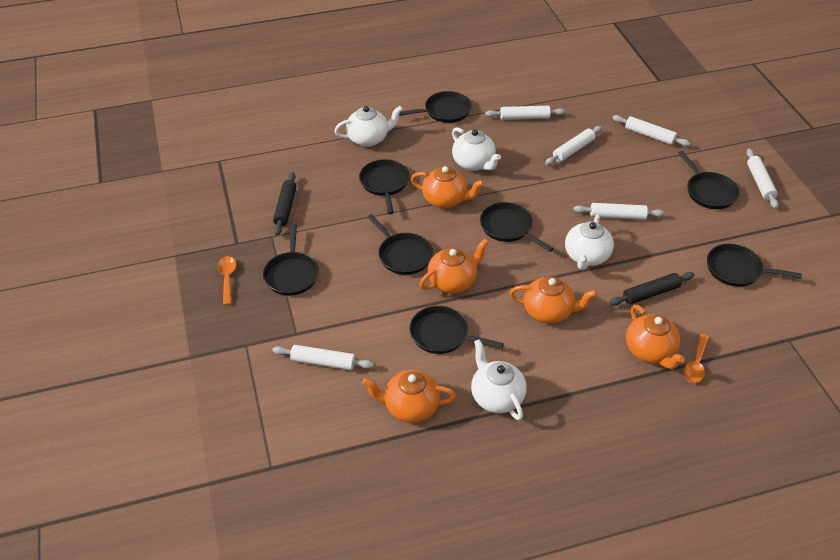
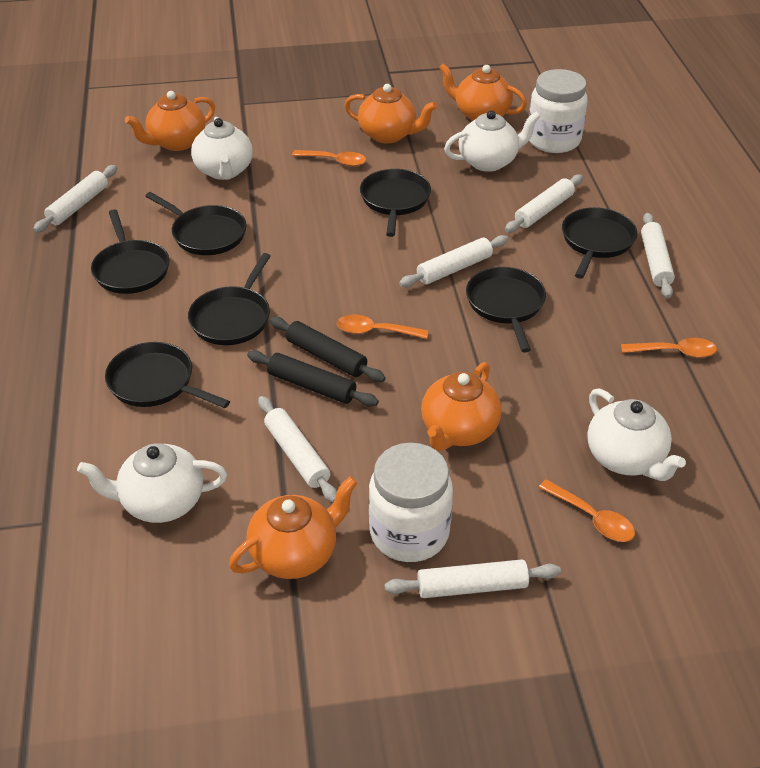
black pan: [263,224,319,296] [359,159,409,214] [367,214,433,275] [399,91,472,123] [409,306,504,354] [480,202,553,252] [678,151,740,209] [707,244,802,287] = 8 -> [91,209,170,294] [105,342,230,408] [145,192,247,255] [188,253,271,345] [360,169,431,237] [466,267,546,353] [562,207,637,279] = 7
orange spoon: [218,256,236,305] [684,334,709,383] = 2 -> [292,150,366,167] [337,314,428,339] [539,479,635,542] [621,338,717,358] = 4
white jar: none = 0 -> [369,443,453,562] [529,69,588,153] = 2

